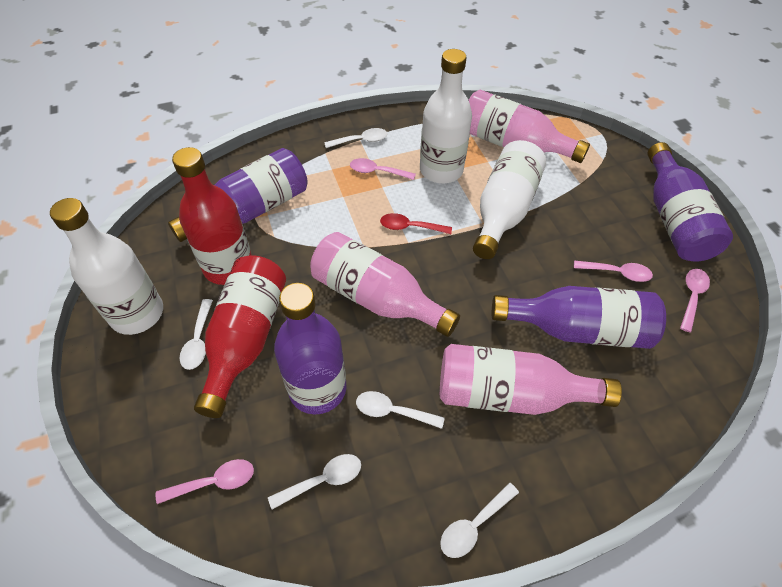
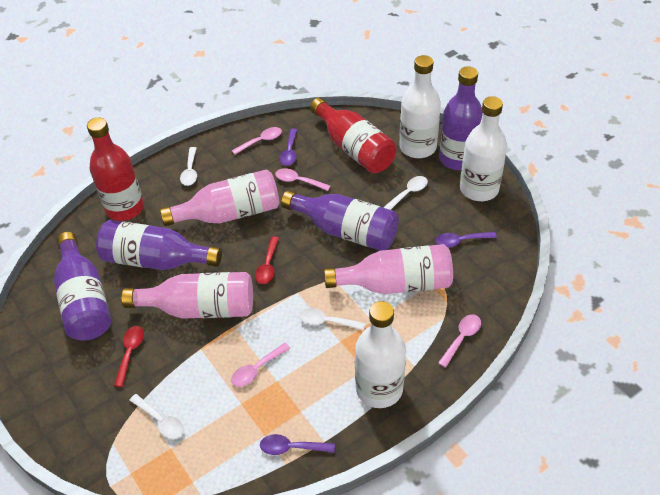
purple spoon: none = 0 -> [260,434,335,455] [279,129,297,166] [435,232,497,248] = 3
red spoon: [380,213,452,234] = 1 -> [114,326,144,387] [255,236,279,284] = 2
white spoon: [179,299,213,370] [268,454,361,509] [324,128,387,148] [356,391,445,429] [440,483,519,558] = 5 -> [129,394,184,439] [180,147,197,186] [299,308,366,331] [383,176,428,210] = 4

